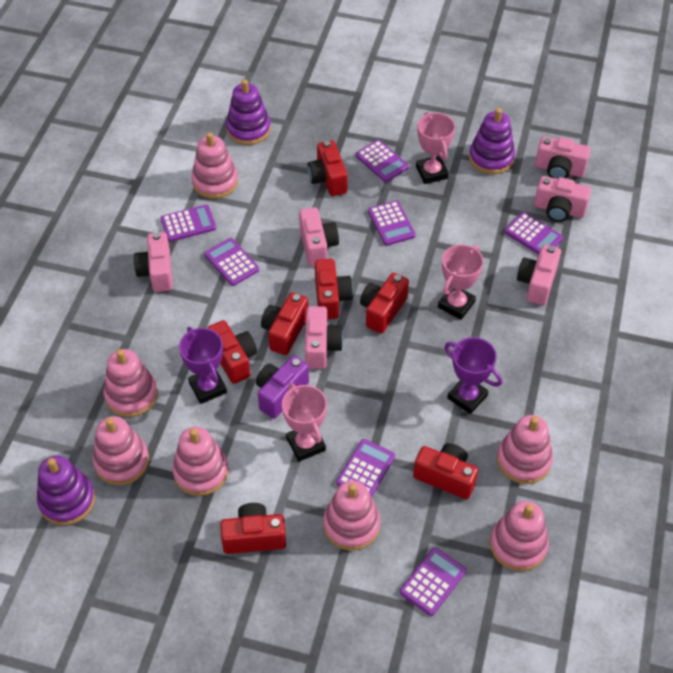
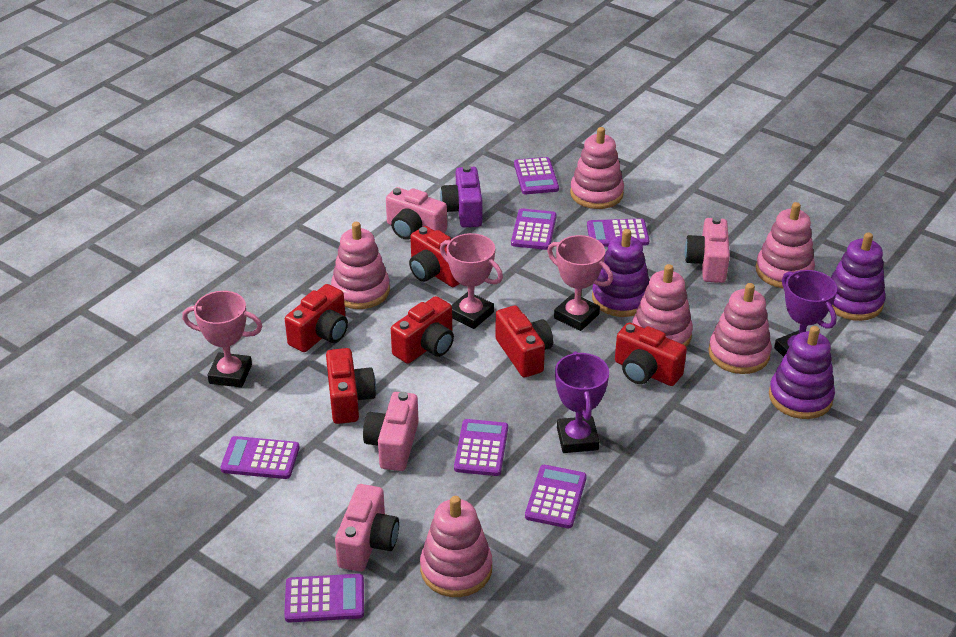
pink camera: [134,232,173,292] [299,207,339,266] [305,306,344,369] [517,244,561,305] [534,176,591,222] [535,136,591,179] = 6 -> [335,484,399,572] [363,392,419,471] [386,187,447,240] [685,217,730,283] = 4
pink stacking toy: [93,416,149,485] [103,349,158,417] [172,427,229,496] [191,132,238,199] [323,480,380,550] [490,501,549,571] [497,415,553,484] = 7 -> [331,222,390,309] [420,496,492,597] [570,127,624,209] [632,264,693,347] [708,283,772,374] [756,202,815,289] = 6
red camera: [208,320,257,384] [220,503,286,554] [261,292,308,355] [307,140,348,196] [315,259,353,319] [360,273,409,334] [413,443,478,499] = 7 -> [285,284,348,352] [326,348,376,424] [391,296,454,364] [409,226,460,287] [495,306,553,377] [615,322,687,386] = 6

